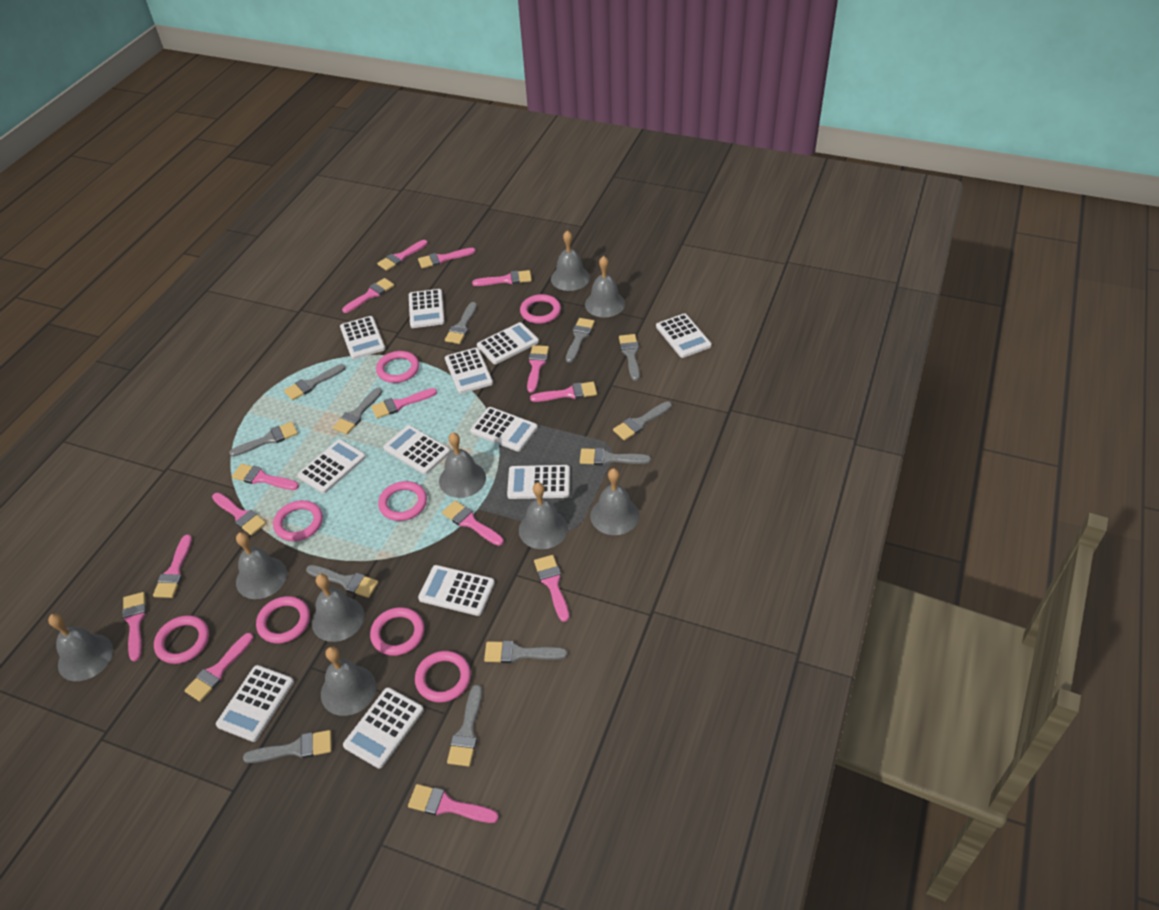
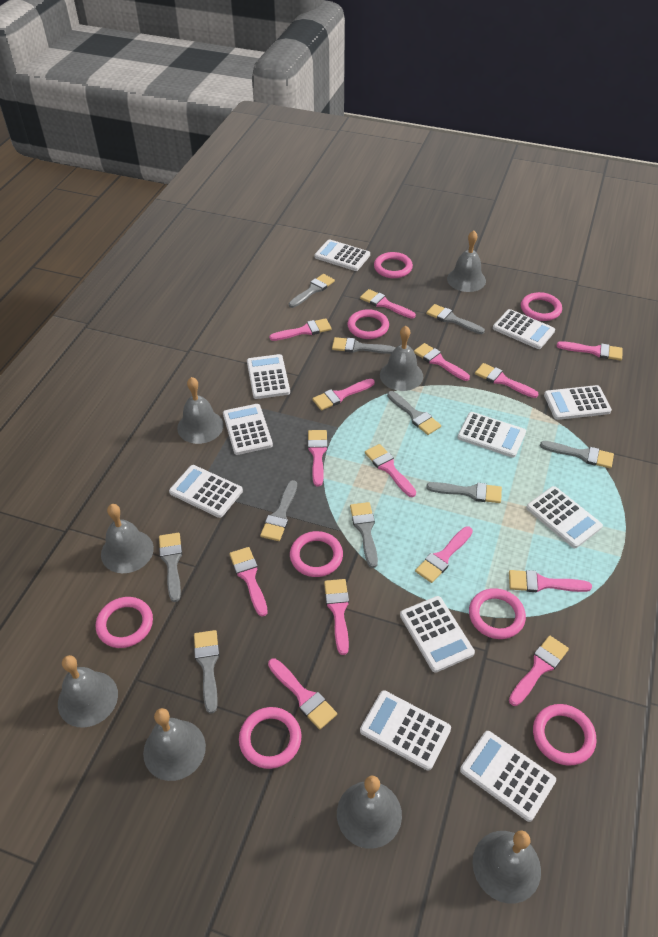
grey bell: [48,614,113,681] [236,532,287,599] [312,574,364,642] [321,647,376,716] [439,432,486,498] [519,482,568,549] [551,230,590,291] [585,256,625,317] [590,468,639,535] = 9 -> [58,655,118,727] [101,504,154,573] [143,708,206,781] [177,377,224,444] [337,775,402,849] [380,326,423,391] [447,230,486,292] [472,830,541,904] = 8
grey brush: [229,422,298,457] [243,730,332,763] [284,364,346,400] [306,565,378,598] [333,387,382,434] [445,302,477,344] [447,685,482,767] [484,641,567,663] [566,318,595,363] [580,448,651,466] [613,401,672,440] [619,334,640,381] = 12 -> [159,533,182,602] [194,630,219,713] [260,480,297,541] [289,274,335,308] [332,337,395,354] [350,502,378,568] [387,391,441,435] [426,304,485,334] [426,482,502,503] [540,441,614,468] = 10
pink brush: [122,592,146,661] [153,535,192,598] [185,633,254,702] [212,493,266,535] [232,464,299,490] [342,278,394,313] [371,388,437,418] [377,240,428,271] [408,784,499,823] [418,248,475,268] [442,501,504,546] [472,270,532,286] [527,345,549,393] [530,382,597,402] [534,555,569,622] = 15 -> [229,547,268,617] [268,658,337,730] [269,318,331,341] [308,430,328,486] [312,379,375,410] [324,579,349,655] [360,289,416,319] [365,444,416,497] [414,343,470,381] [415,526,473,583] [475,363,538,398] [509,570,592,592] [509,635,569,706] [557,341,623,360] = 14
white calculator: [216,665,294,742] [297,439,366,494] [340,316,385,359] [343,687,424,768] [383,425,450,475] [409,289,445,328] [418,565,495,616] [445,348,493,394] [470,407,538,452] [477,322,539,364] [507,465,570,499] [656,313,712,358] = 12 -> [169,465,243,518] [223,404,273,455] [247,354,290,399] [314,239,370,271] [360,690,451,771] [400,596,475,673] [457,412,526,458] [460,731,556,822] [493,309,555,349] [526,486,603,548] [544,385,612,420] = 11

